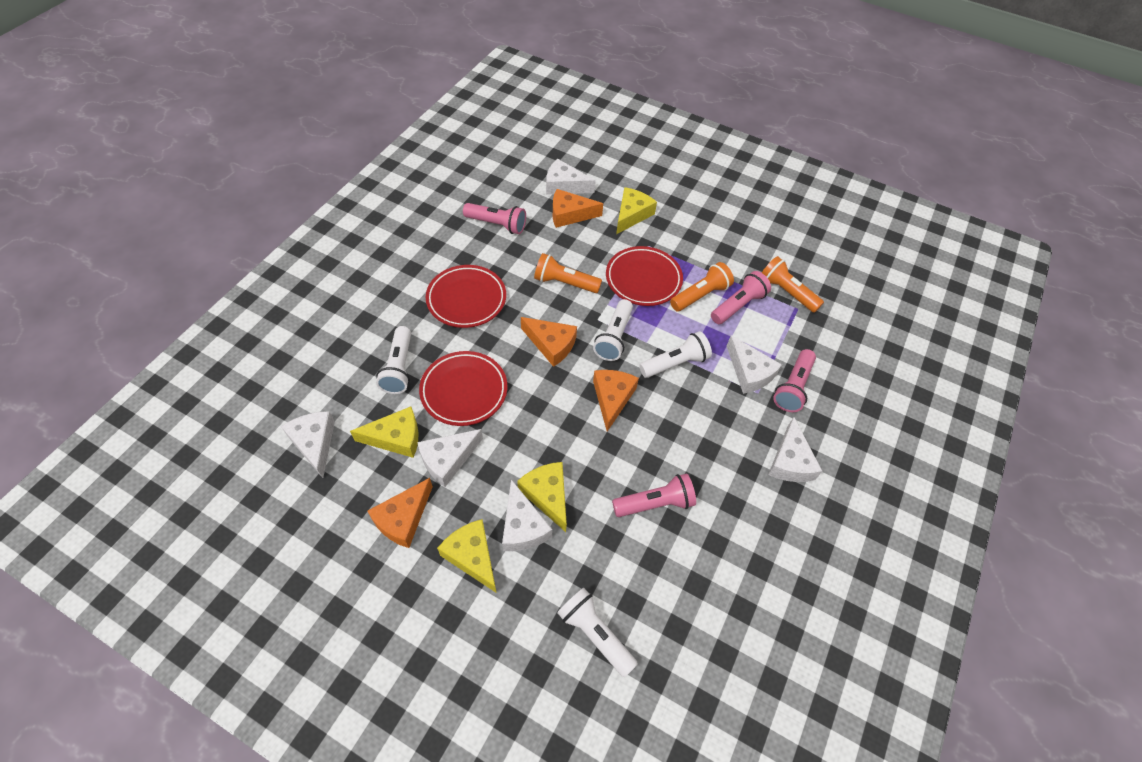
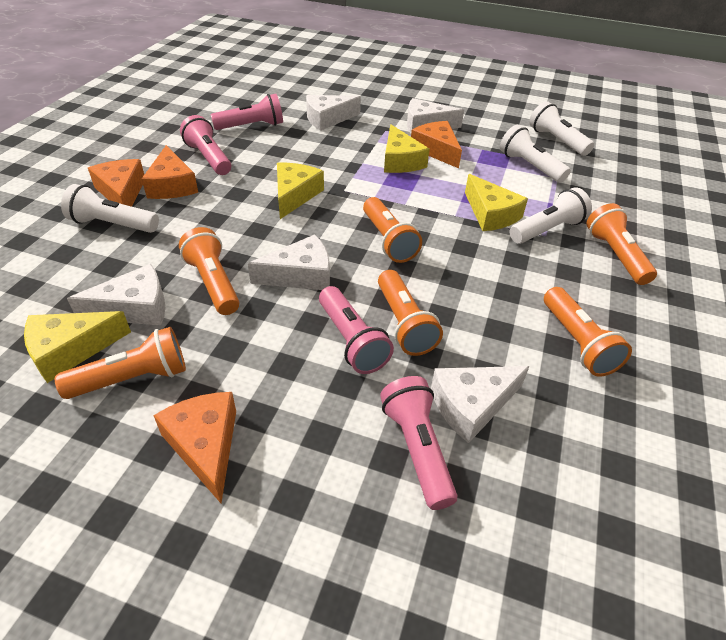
orange flashlight: [534,253,602,293] [670,262,734,312] [762,256,824,313] = 3 -> [55,327,186,399] [179,227,239,315] [363,197,422,263] [378,270,443,356] [544,287,632,377] [587,203,657,285] = 6
red plate: [419,351,507,426] [426,265,506,328] [606,246,683,306] = 3 -> none = 0
white cheese: [281,411,335,478] [417,429,483,487] [502,479,553,551] [546,159,596,195] [727,335,782,394] [768,417,822,482] = 6 -> [67,264,165,325] [248,234,330,290] [306,95,361,131] [407,98,464,134] [431,366,530,443] = 5

